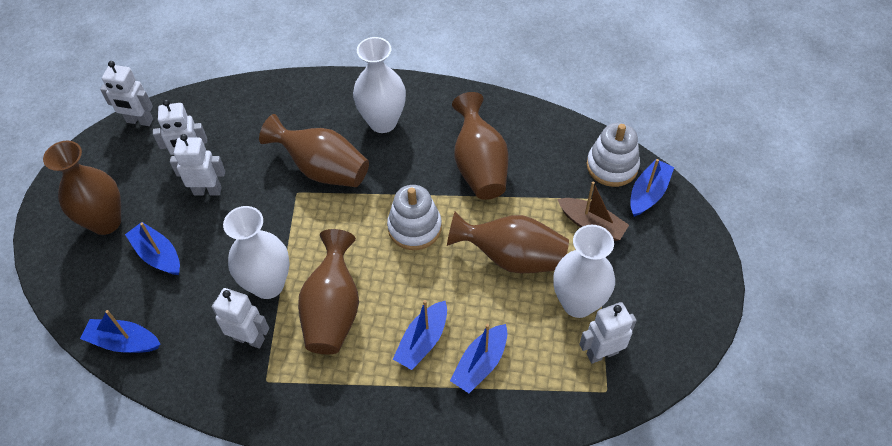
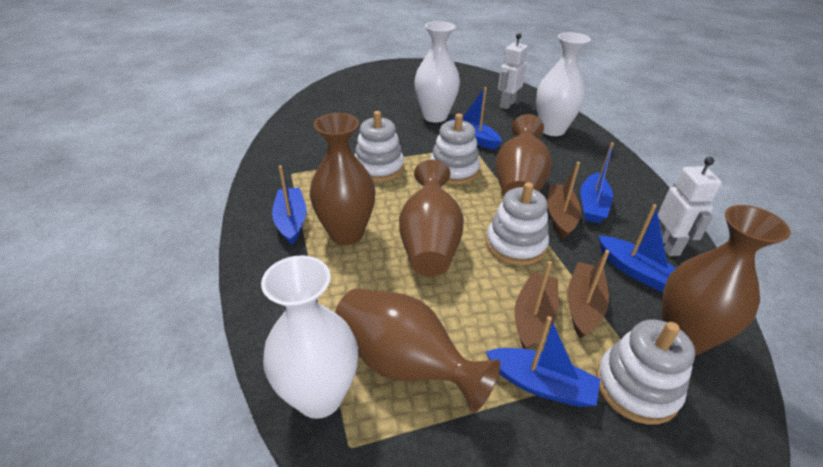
brown boat: [557,182,629,241] = 1 -> [515,261,559,349] [547,162,581,239] [567,250,609,339] = 3
white robot: [100,61,153,126] [153,99,207,155] [170,134,225,196] [212,288,269,349] [580,302,637,364] = 5 -> [498,33,528,109] [658,157,722,256] = 2
white stacking toy: [387,185,442,250] [587,123,640,187] = 2 -> [355,111,404,182] [430,114,480,185] [486,182,549,265] [596,319,695,424] = 4

